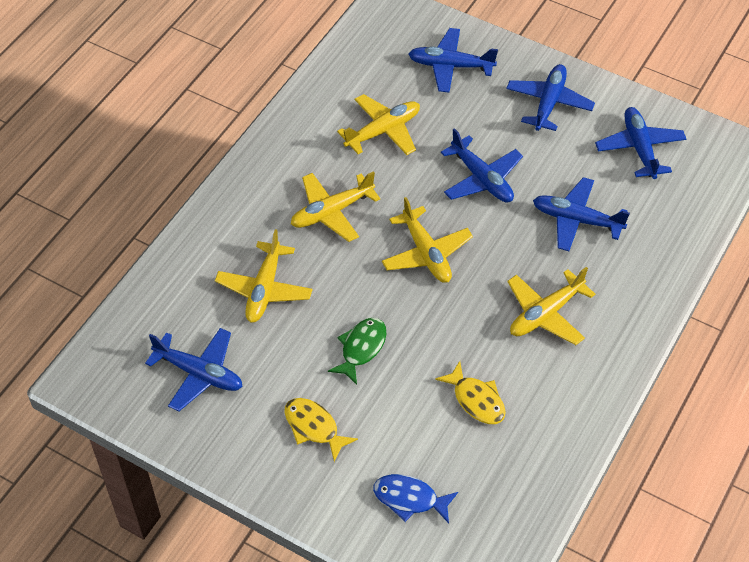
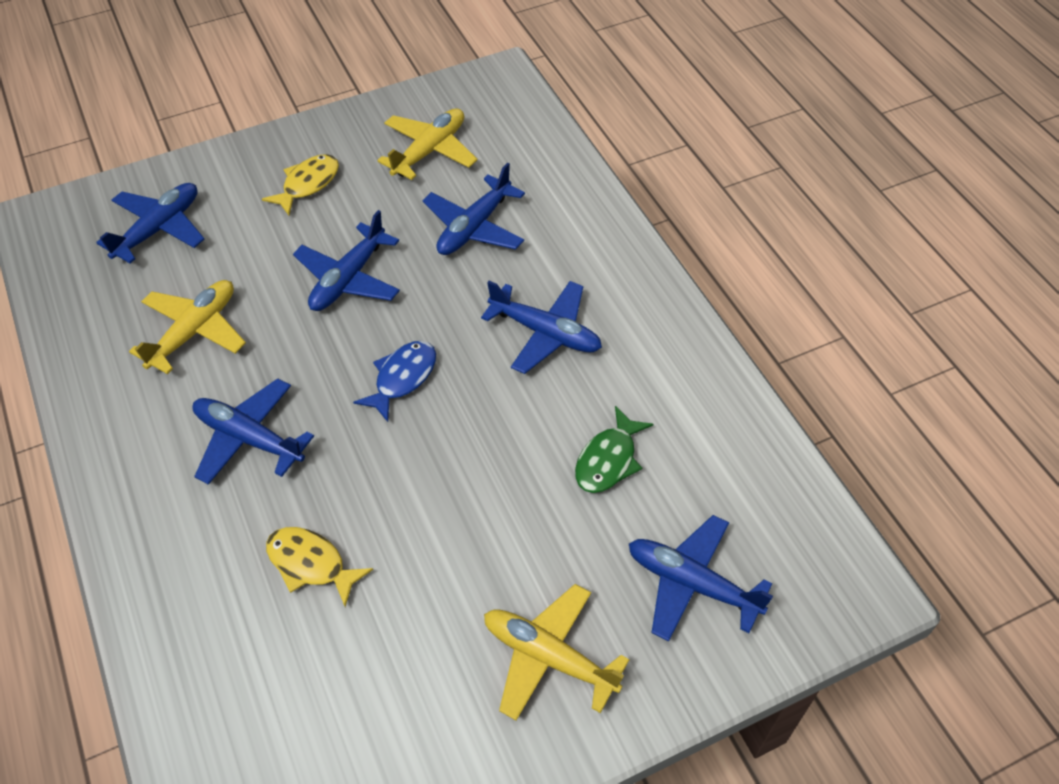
yellow plane: [215,229,313,323] [291,171,381,242] [337,94,420,155] [382,197,473,283] [507,267,595,345] = 5 -> [129,280,246,374] [377,108,478,180] [484,584,630,720] = 3

